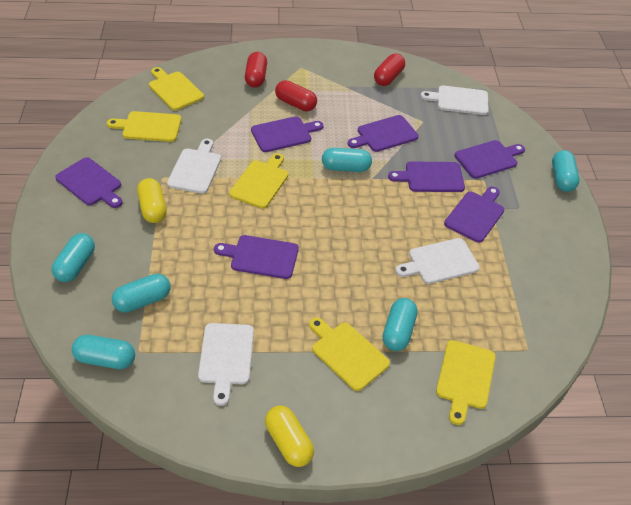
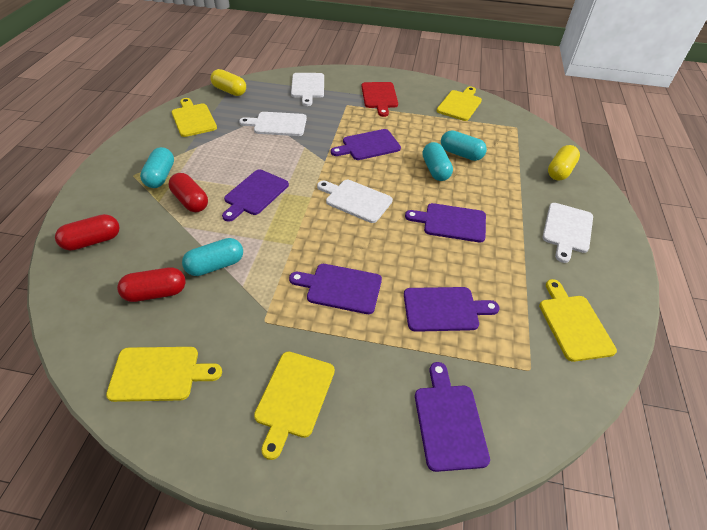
purple cutting board: [55,157,123,208] [214,235,299,279] [251,116,324,152] [348,115,419,152] [388,162,465,192] [444,187,505,243] [454,140,525,179] = 7 -> [222,169,289,221] [289,264,382,314] [331,129,401,160] [404,287,500,332] [405,203,486,243] [415,362,490,472] = 6
red cutting board: none = 0 -> [362,82,398,117] = 1
turquoise capsule: [52,233,95,282] [72,335,135,369] [112,274,171,313] [322,148,372,172] [383,298,417,351] [552,150,580,192] = 6 -> [140,147,174,188] [182,238,243,276] [422,142,453,181] [441,130,487,161] = 4

